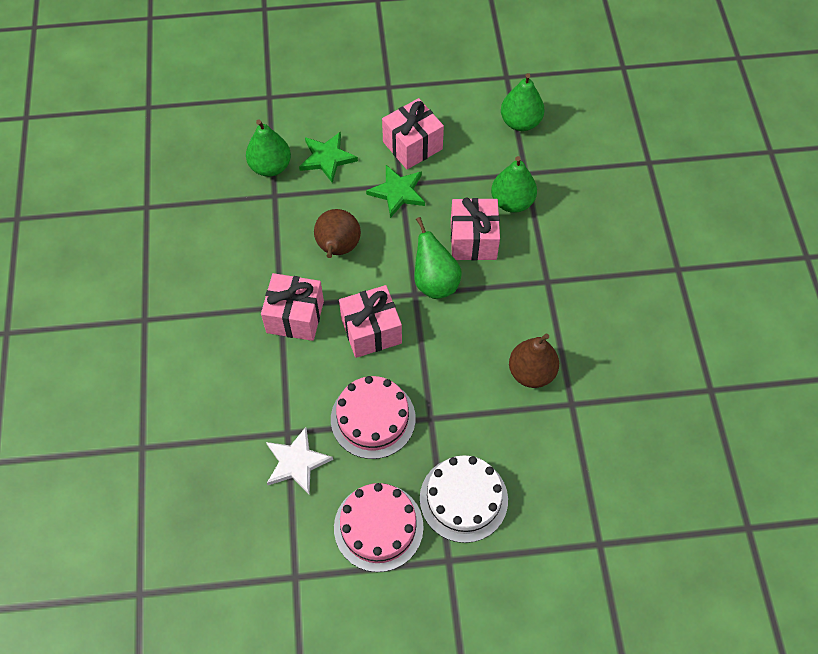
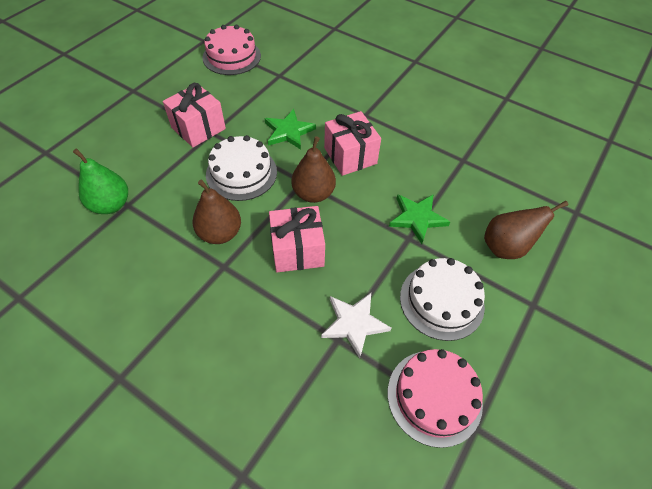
brown pear: [314,209,361,258] [509,333,559,388] = 2 -> [192,180,241,244] [292,136,336,203] [484,201,569,259] = 3
green pear: [246,120,291,177] [414,217,461,299] [491,156,537,213] [501,73,544,131] = 4 -> [73,149,128,214] = 1
pink gift: [261,273,324,341] [339,285,402,358] [382,98,444,169] [451,197,500,261] = 4 -> [163,83,226,147] [269,206,325,272] [324,111,381,176] = 3
white cake: [420,455,508,543] = 1 -> [206,135,277,201] [400,258,485,341] = 2

